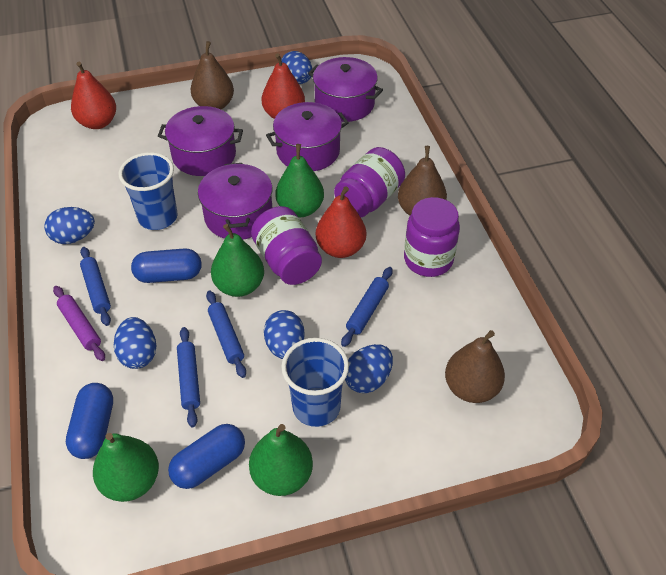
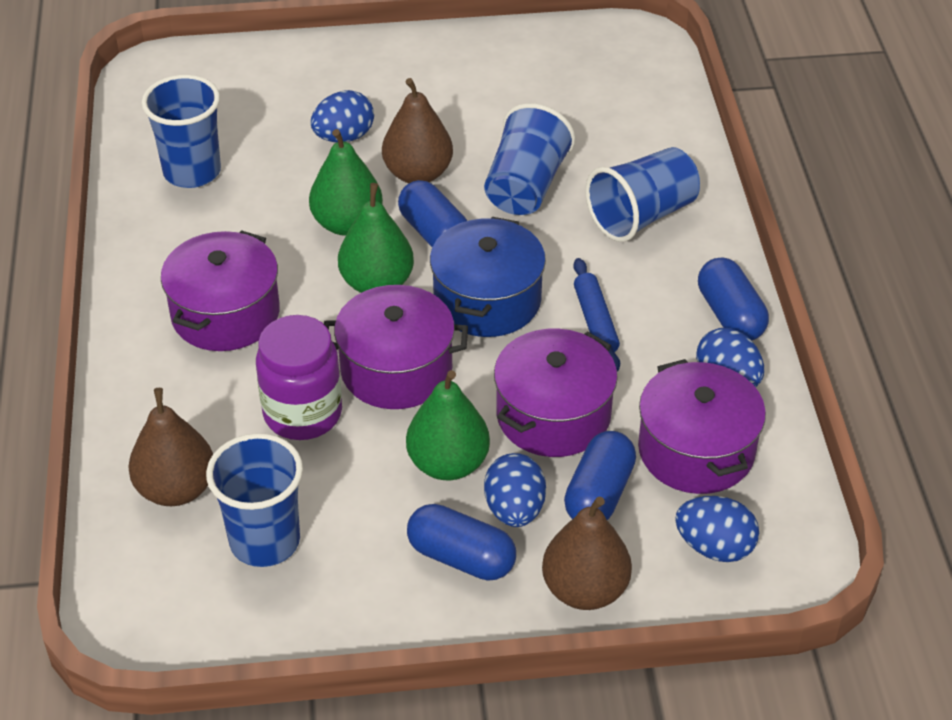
blue capsule: [66,383,113,459] [131,248,202,283] [168,424,245,489] = 3 -> [398,180,467,247] [407,504,516,581] [564,431,636,520] [698,257,769,341] = 4
blue cup: [119,152,178,230] [281,338,349,427] = 2 -> [141,75,221,188] [206,433,303,567] [484,103,575,215] [585,147,700,242] = 4
blue egg: [44,207,95,244] [114,317,157,369] [264,310,305,359] [281,51,312,84] [345,344,393,393] = 5 -> [311,90,374,142] [484,453,546,527] [675,496,759,562] [696,328,764,387] = 4
blue pot: none = 0 -> [430,217,546,337] = 1
blue rolling pin: [80,247,111,326] [177,327,200,427] [206,291,246,378] [341,267,393,347] = 4 -> [573,258,620,371] = 1
green pear: [93,433,159,502] [211,224,264,297] [249,424,313,496] [276,144,324,217] = 4 -> [309,129,383,236] [338,183,414,293] [406,370,490,480] = 3
purple jar: [251,206,322,285] [334,147,405,217] [404,197,460,277] = 3 -> [256,315,342,440] = 1
purple rolling pin: [53,286,105,361] = 1 -> none = 0
red pear: [71,62,116,129] [262,53,305,119] [316,186,366,258] = 3 -> none = 0

